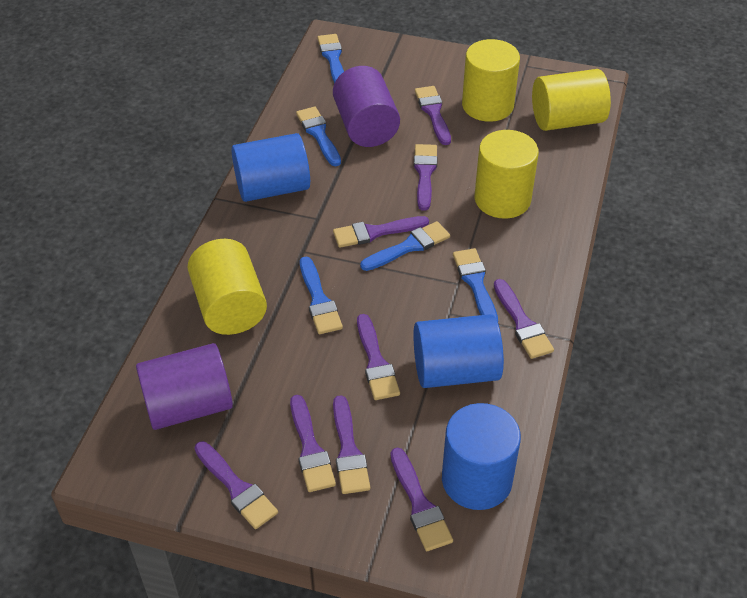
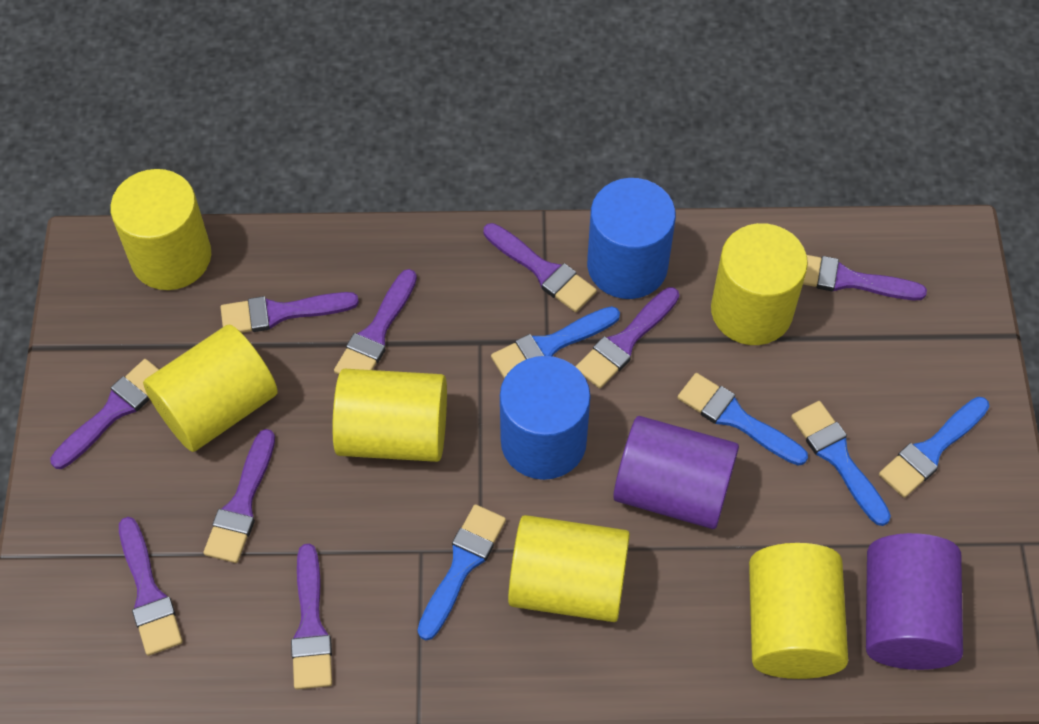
blue cylinder: [232,133,310,202] [413,314,504,388] [442,403,521,510] = 3 -> [500,356,591,480] [587,178,676,299] = 2
yellow cylinder: [188,239,267,335] [462,39,520,122] [475,130,539,219] [532,69,611,131] = 4 -> [110,169,211,290] [143,325,278,452] [332,369,447,462] [508,515,630,622] [711,223,808,345] [749,543,848,679] = 6

